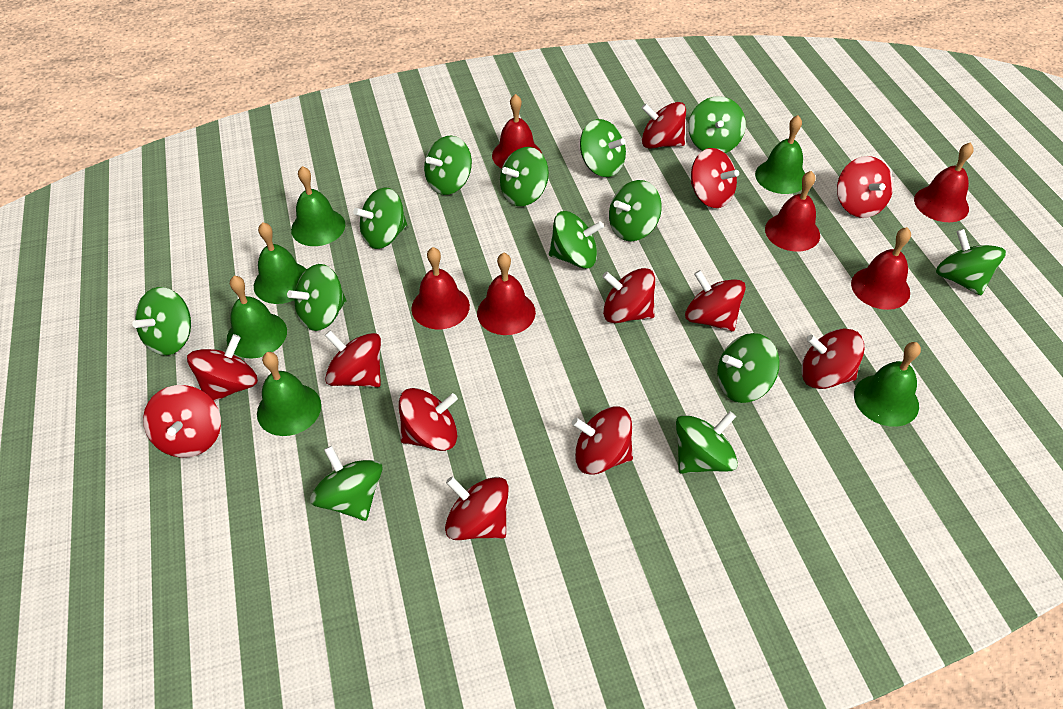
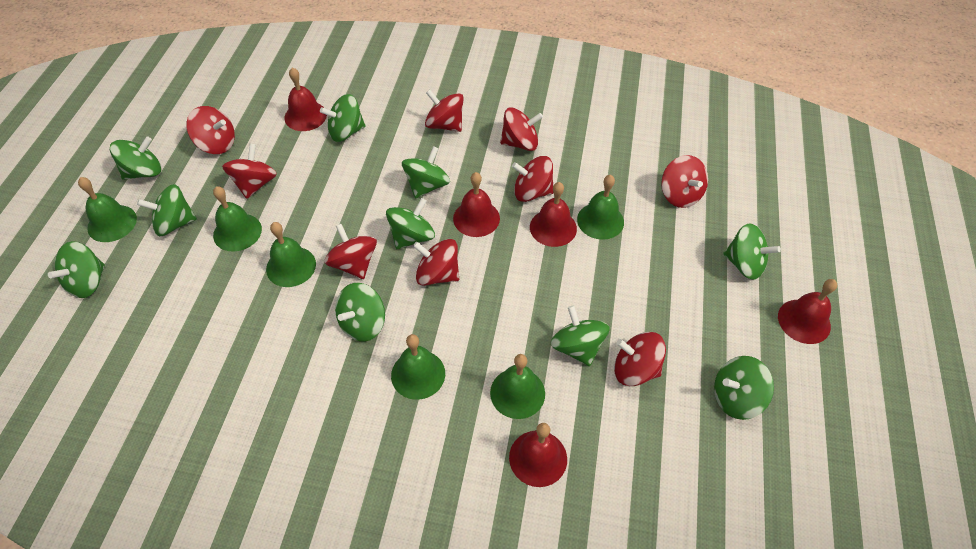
green spinning top: [132,287,191,355] [287,264,347,331] [310,446,383,521] [353,187,407,249] [424,136,472,195] [500,147,549,206] [549,211,604,269] [580,119,626,177] [609,180,662,241] [676,411,738,474] [688,96,746,153] [717,333,780,403] [936,229,1006,295] = 13 -> [48,241,105,298] [110,136,161,180] [137,184,197,236] [320,94,365,142] [335,283,385,342] [386,198,435,249] [402,146,450,199] [551,305,610,366] [714,356,774,420] [723,224,781,280] = 10
red bell: [411,247,470,329] [477,253,536,335] [492,94,542,169] [765,171,820,252] [851,227,911,310] [914,142,974,222] = 6 -> [284,67,327,131] [453,172,500,237] [509,423,567,487] [530,182,577,247] [778,279,837,344] = 5
red spinning top: [143,385,221,458] [187,334,258,402] [325,330,381,387] [399,388,458,451] [445,476,509,540] [572,406,633,475] [602,268,655,323] [642,102,686,149] [685,270,746,331] [691,148,739,208] [801,329,865,389] [837,156,893,218] = 12 -> [186,106,235,154] [222,143,277,199] [324,224,377,279] [413,239,459,286] [425,90,464,132] [500,107,543,151] [512,156,553,202] [614,332,666,386] [661,155,708,208] = 9

